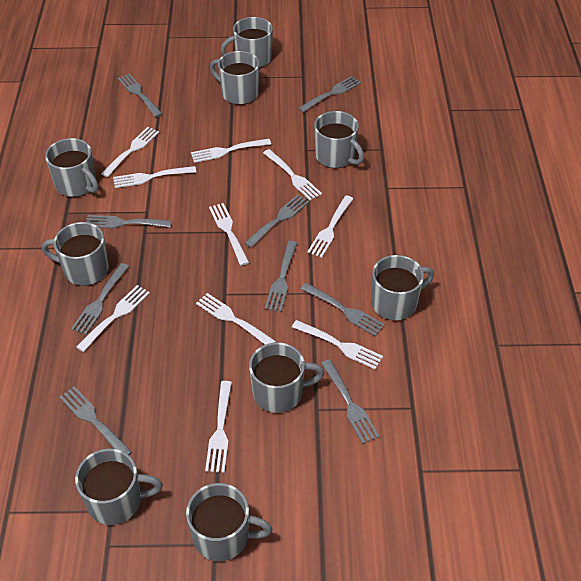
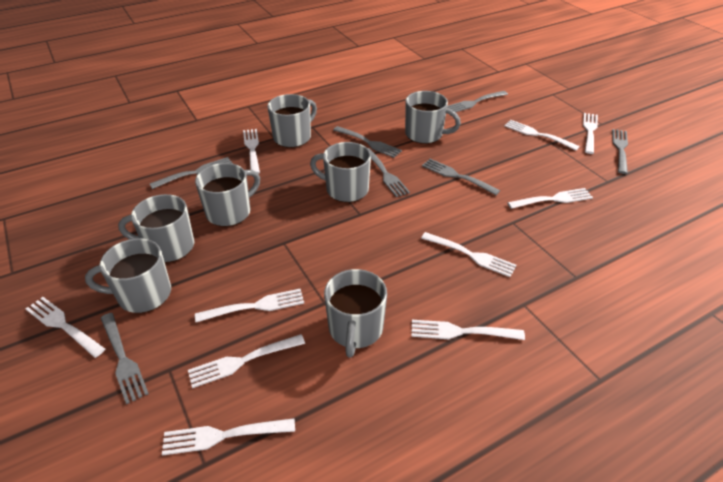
grey fork: [60,386,132,455] [71,263,129,335] [86,215,172,229] [117,74,162,117] [244,195,310,248] [265,241,297,312] [298,76,361,112] [301,283,385,336] [321,359,379,444] = 9 -> [101,313,149,404] [150,157,233,189] [333,126,402,158] [368,148,410,197] [422,159,500,195] [447,91,508,112] [612,129,628,174] = 7
grey mug: [42,222,109,286] [45,138,99,197] [75,449,163,525] [186,483,273,561] [210,51,259,105] [221,17,273,68] [249,342,324,413] [314,111,364,168] [371,255,434,321] = 9 -> [85,238,171,313] [118,194,194,263] [195,163,260,227] [267,94,317,148] [310,142,371,202] [324,269,387,358] [405,91,461,144] = 7

